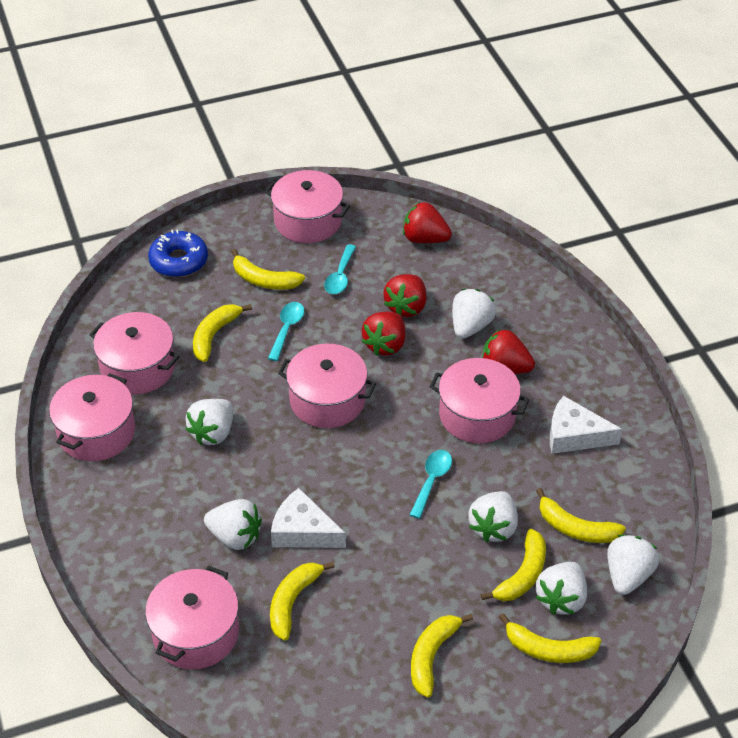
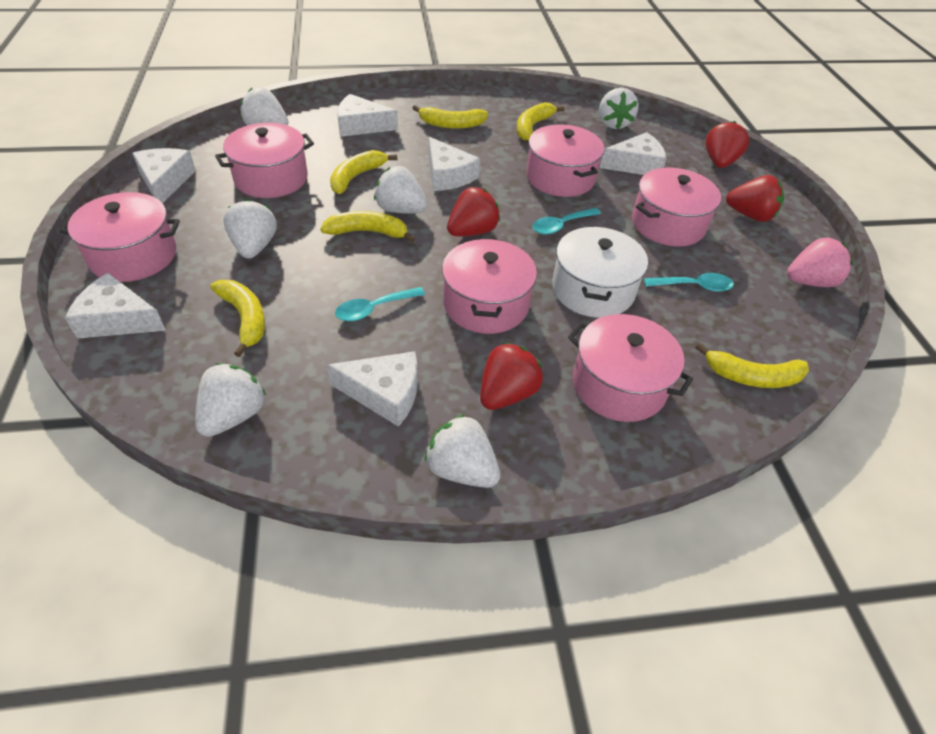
blue donut: [148,230,208,277] = 1 -> none = 0
pink strawberry: none = 0 -> [787,238,853,287] = 1
white cheese: [271,488,346,548] [550,396,622,454] = 2 -> [65,273,166,339] [132,148,196,204] [327,351,417,427] [337,94,398,137] [429,137,480,191] [600,132,666,175] = 6
white pot: none = 0 -> [552,227,648,318] = 1
yellow banana: [193,304,252,362] [232,249,305,290] [270,562,335,641] [411,614,473,698] [481,529,546,601] [499,613,601,663] [536,488,626,543] = 7 -> [210,280,265,357] [320,211,415,243] [330,150,397,194] [412,105,488,129] [517,102,565,141] [695,343,809,388] = 6

